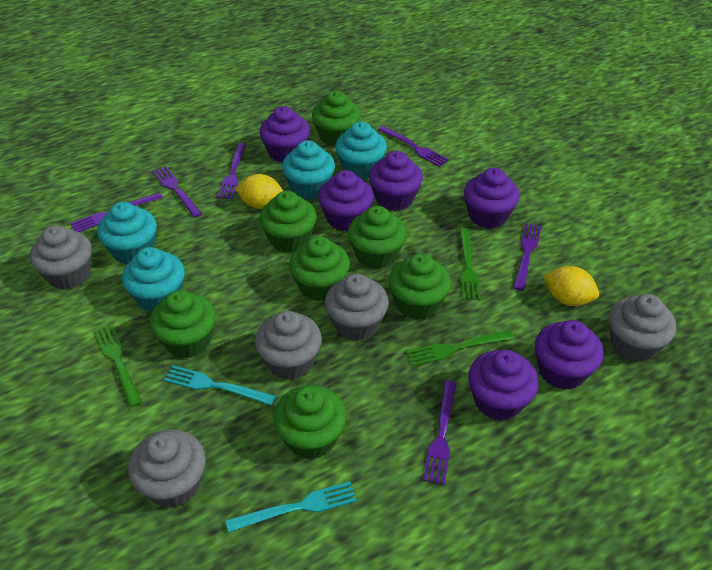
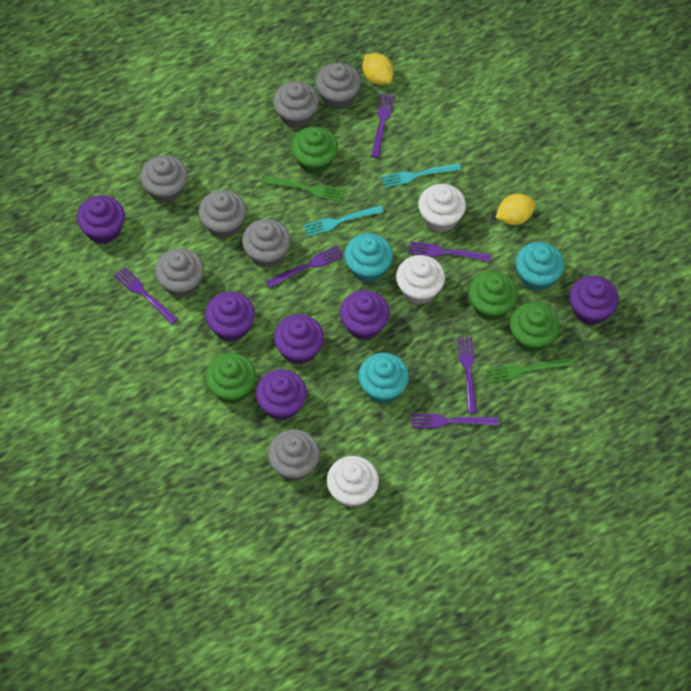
green cupcake: [150,290,216,358] [259,191,317,253] [273,385,346,459] [289,236,350,301] [312,90,361,146] [348,206,406,269] [388,254,451,320] = 7 -> [205,353,256,404] [291,126,338,174] [469,271,518,321] [510,302,560,352] = 4
green fork: [95,324,142,408] [406,330,514,366] [460,228,481,300] = 3 -> [264,176,344,202] [486,358,572,383] = 2
grey cupcake: [30,225,92,290] [128,429,206,508] [255,311,322,380] [325,274,389,341] [609,294,676,362] = 5 -> [140,155,188,203] [155,248,204,298] [198,190,246,239] [242,219,290,268] [268,429,320,481] [273,81,319,128] [315,63,361,110] = 7
turquoise cupcake: [97,202,157,264] [122,247,185,312] [282,140,335,199] [335,122,387,180] = 4 -> [344,233,393,283] [358,353,409,404] [515,242,564,291] = 3
white cupcake: none = 0 -> [327,456,379,508] [396,255,445,305] [418,184,466,232] = 3

